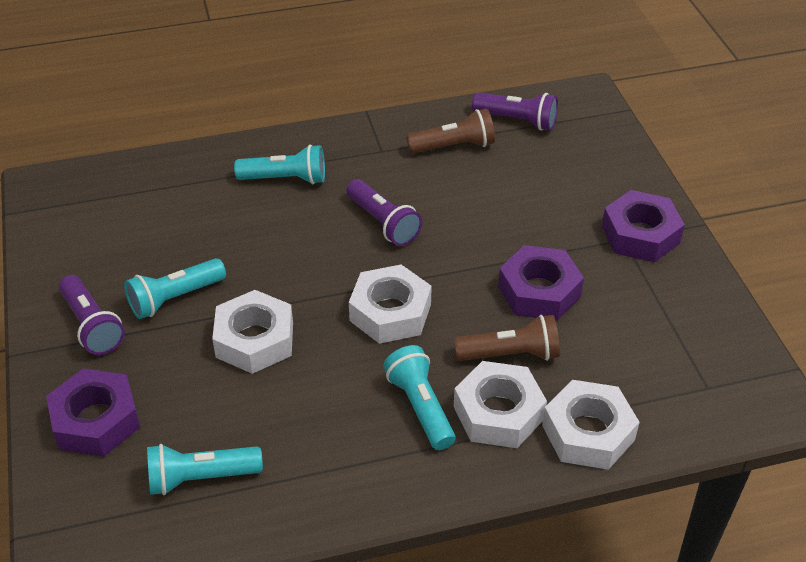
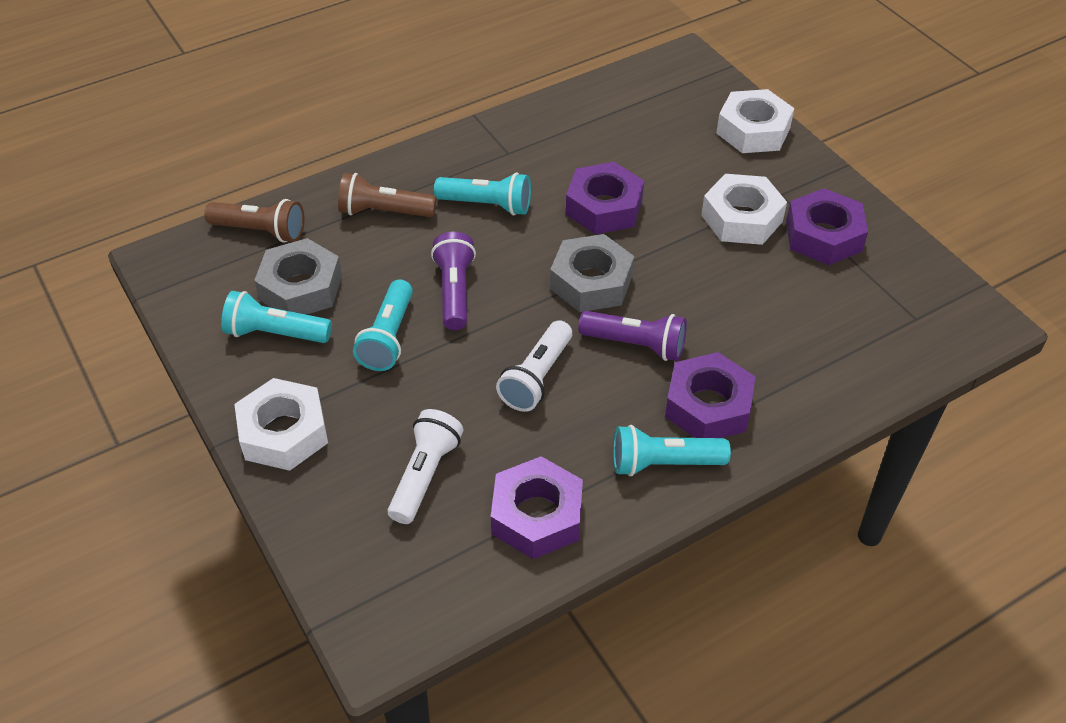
grey nut: none = 0 -> [254,238,342,315] [550,234,634,312] = 2
purple flashlight: [59,275,125,355] [346,179,422,246] [472,92,558,131] = 3 -> [431,232,476,330] [578,311,687,361] = 2
purple nut: [46,368,140,456] [498,245,584,321] [602,190,685,262] = 3 -> [491,456,583,559] [566,162,644,234] [665,352,756,438] [786,188,868,265] = 4
white flashlight: none = 0 -> [388,409,463,524] [496,320,572,412] = 2
white nut: [212,290,293,374] [349,265,432,344] [454,361,547,448] [542,380,640,470] = 4 -> [234,378,328,471] [701,174,787,245] [716,89,794,153] = 3

